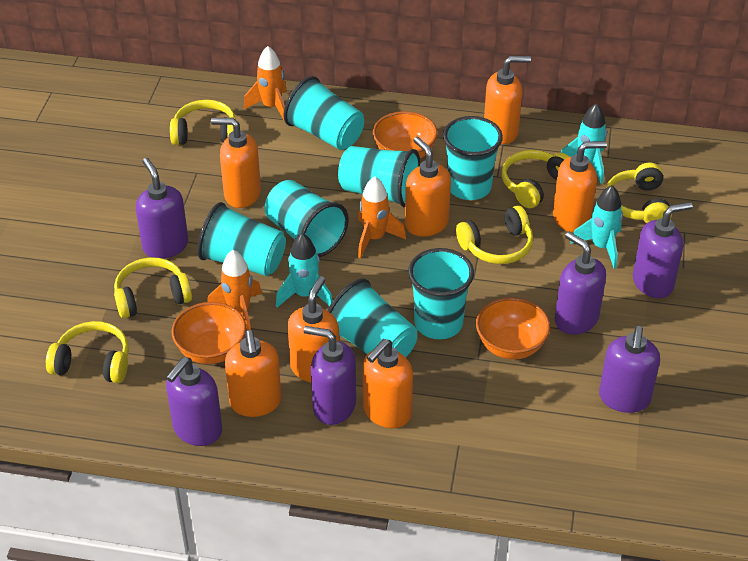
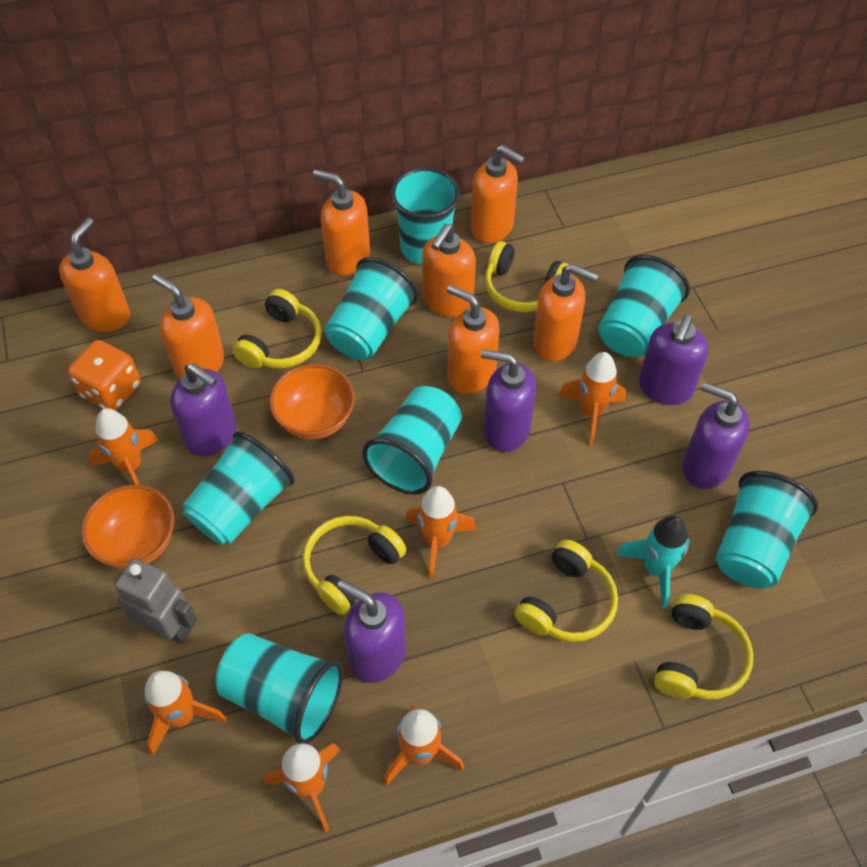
grey robot: none = 0 -> [114,558,198,644] = 1
orange bowl: [172,302,246,364] [373,111,437,158] [476,297,550,360] = 3 -> [81,484,174,569] [269,364,355,439] = 2
orange dice: none = 0 -> [68,340,140,411] = 1
orange rocket: [207,250,262,330] [244,46,287,120] [358,177,406,258] = 3 -> [89,408,158,485] [144,671,227,755] [264,743,341,832] [383,705,464,786] [405,486,476,579] [558,352,626,445] = 6
purple soap dispenser: [136,158,188,259] [166,357,222,446] [304,326,356,425] [555,232,606,334] [599,326,660,413] [633,202,693,298] = 6 -> [170,363,236,456] [337,580,406,683] [481,349,536,452] [639,314,709,405] [682,382,750,489] = 5
turquoise rocket: [276,233,333,307] [561,103,607,184] [570,185,623,269] = 3 -> [616,515,690,608] = 1
yellow headphones: [46,321,129,383] [114,257,192,319] [170,100,236,145] [456,206,533,264] [502,150,569,208] [606,162,672,224] = 6 -> [232,289,322,368] [303,516,407,615] [485,241,571,312] [515,539,618,642] [654,594,754,700] = 5

